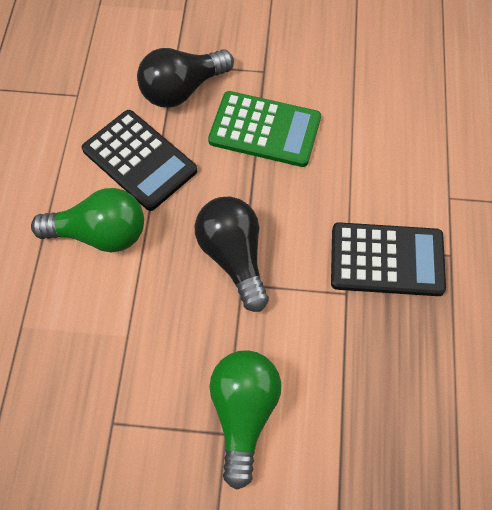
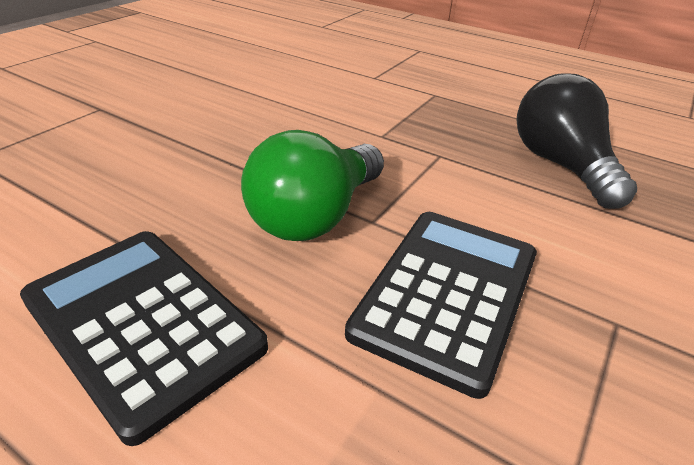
black light bulb: [137,48,234,108] [195,197,269,312] = 2 -> [516,73,637,209] = 1
green calculator: [208,91,321,167] = 1 -> none = 0
green light bulb: [31,188,144,252] [209,350,281,490] = 2 -> [241,130,384,241] = 1

